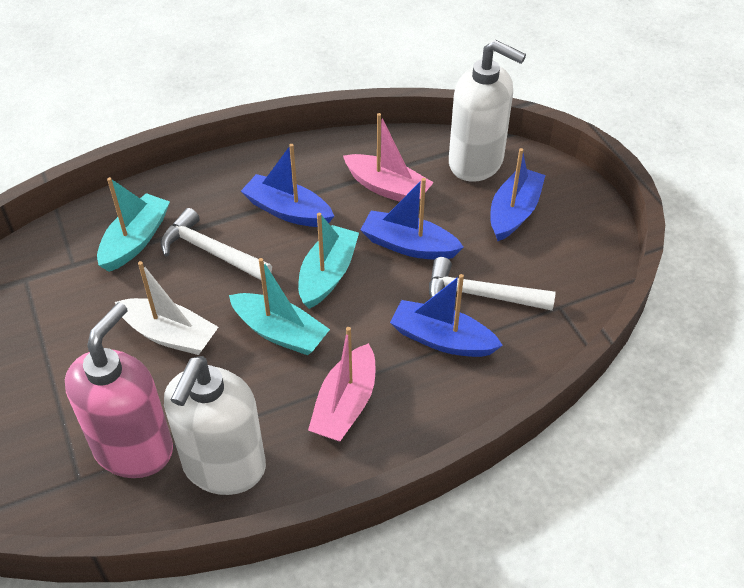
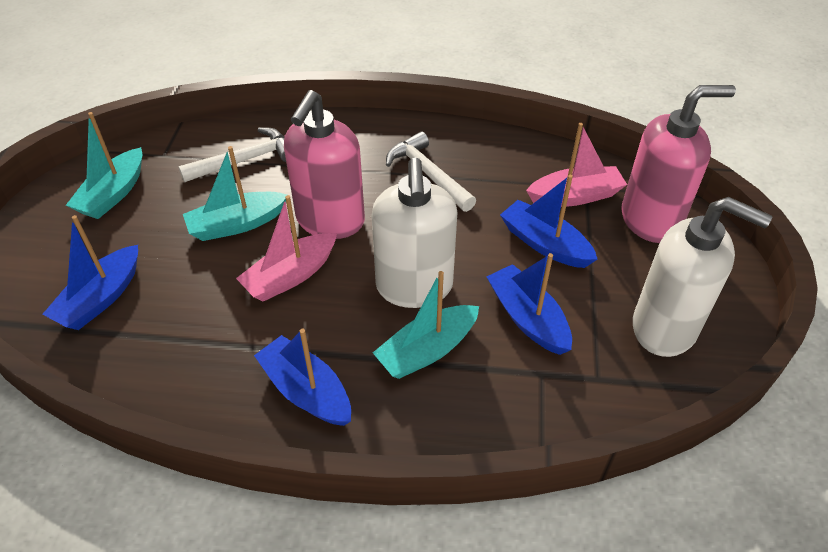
pink soap dispenser: [65,303,173,478] = 1 -> [284,90,365,239] [621,85,736,243] = 2
white boat: [115,261,218,355] = 1 -> none = 0

